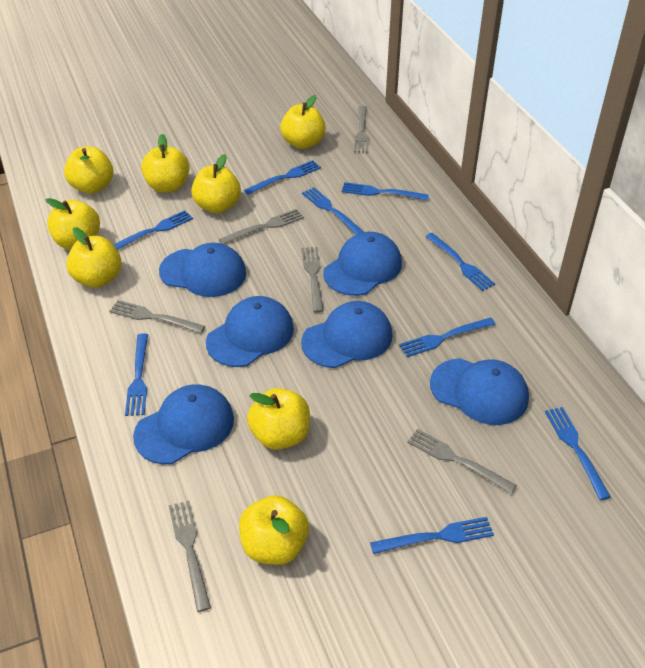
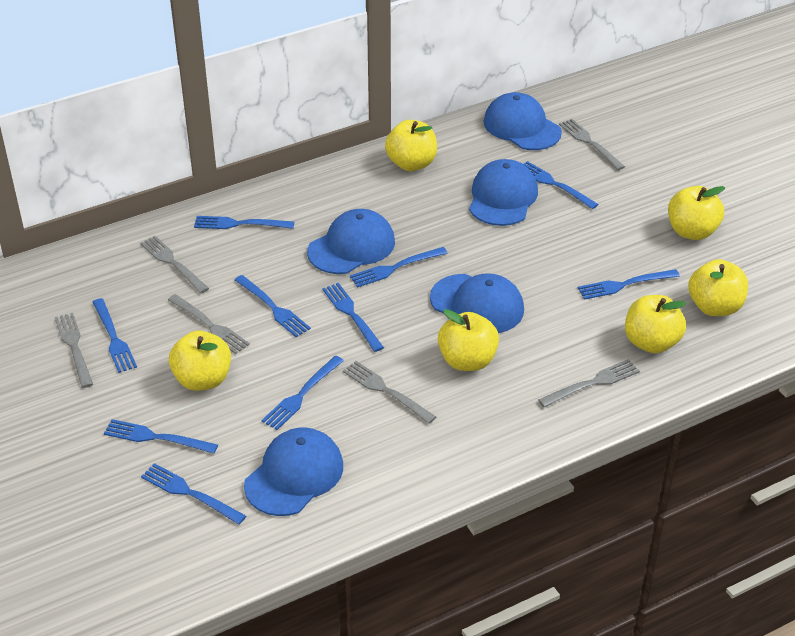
blue cap: [133,384,234,464] [159,243,246,297] [206,296,294,367] [301,301,392,368] [323,232,402,296] [430,358,529,425] = 6 -> [244,427,343,516] [307,209,395,274] [430,273,524,333] [469,159,538,226] [483,92,562,150] = 5
blue fork: [114,210,193,250] [125,333,148,416] [244,160,321,195] [302,187,364,234] [342,182,429,201] [370,517,494,554] [399,317,496,357] [425,233,495,291] [545,407,611,500] = 9 -> [92,298,137,373] [104,419,218,454] [141,463,246,525] [194,216,294,229] [235,275,311,337] [262,355,344,430] [322,283,384,352] [350,247,447,288] [523,161,599,209] [578,269,680,300] = 10
yellow apple: [45,198,100,250] [64,146,113,194] [66,227,122,288] [141,134,190,193] [191,154,241,213] [239,495,309,565] [247,388,310,450] [280,95,326,149] = 8 -> [169,331,231,391] [385,120,437,171] [438,309,499,371] [625,295,687,353] [668,186,725,240] [688,259,748,316] = 6

